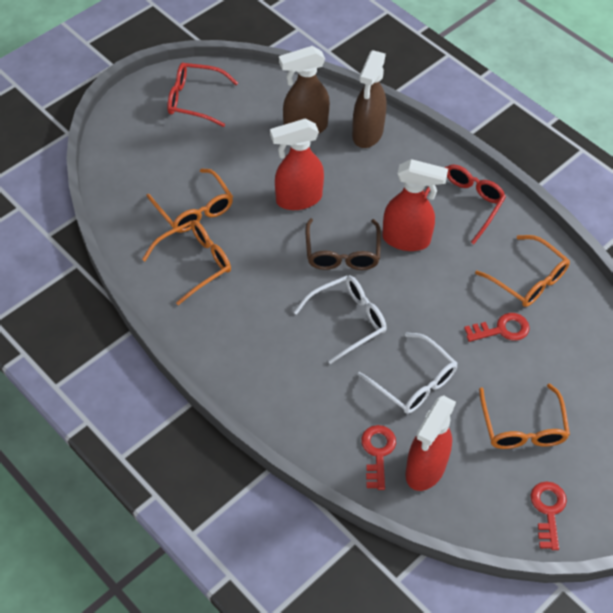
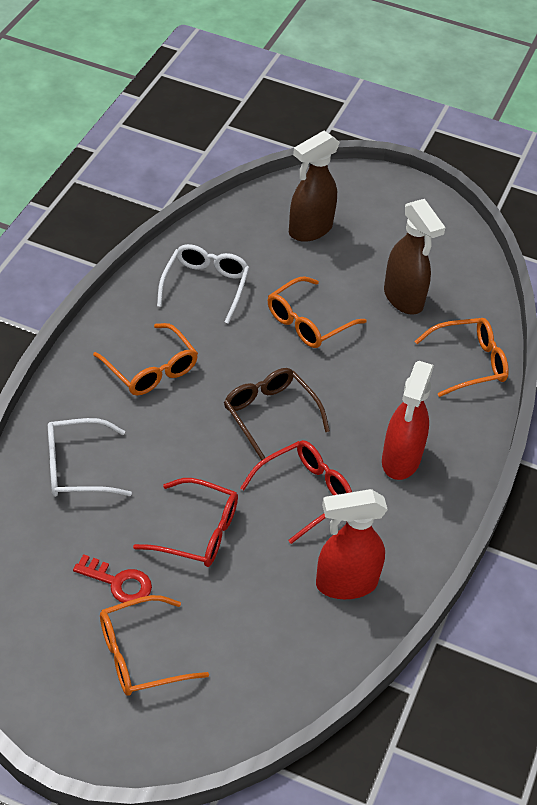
red key: [361,425,396,490] [464,313,530,342] [531,481,567,550] = 3 -> [73,554,152,603] = 1
red spray bottle: [270,119,324,210] [382,159,448,251] [405,395,456,491] = 3 -> [316,489,388,599] [382,361,434,480] = 2

